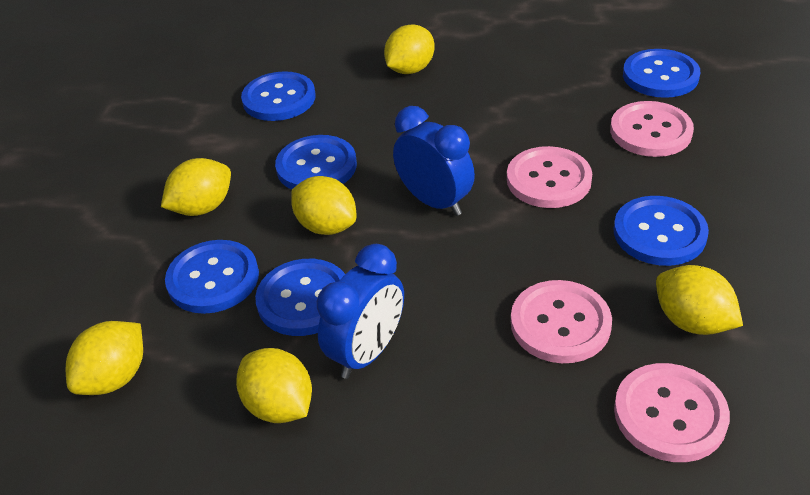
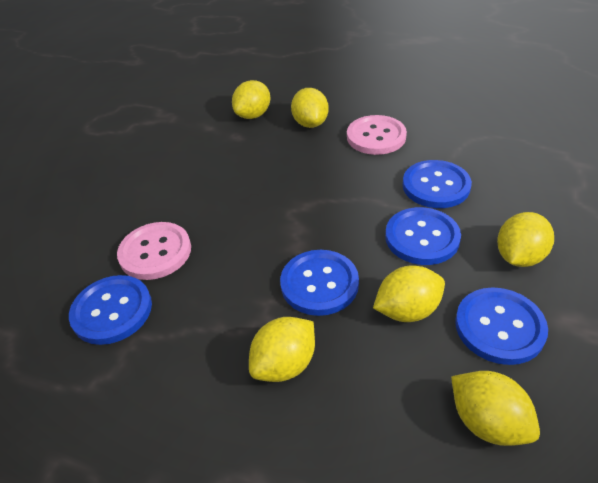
blue button: [165,240,259,314] [241,71,316,121] [255,259,345,336] [275,135,357,189] [613,196,709,266] [623,49,700,98] = 6 -> [69,275,152,345] [280,250,359,316] [385,207,461,265] [403,160,472,208] [455,287,548,365] = 5
blue clock: [317,244,404,379] [393,106,475,216] = 2 -> none = 0
pink button: [507,146,592,208] [511,280,612,363] [610,101,694,157] [614,363,730,462] = 4 -> [117,222,191,280] [347,115,407,155] = 2

